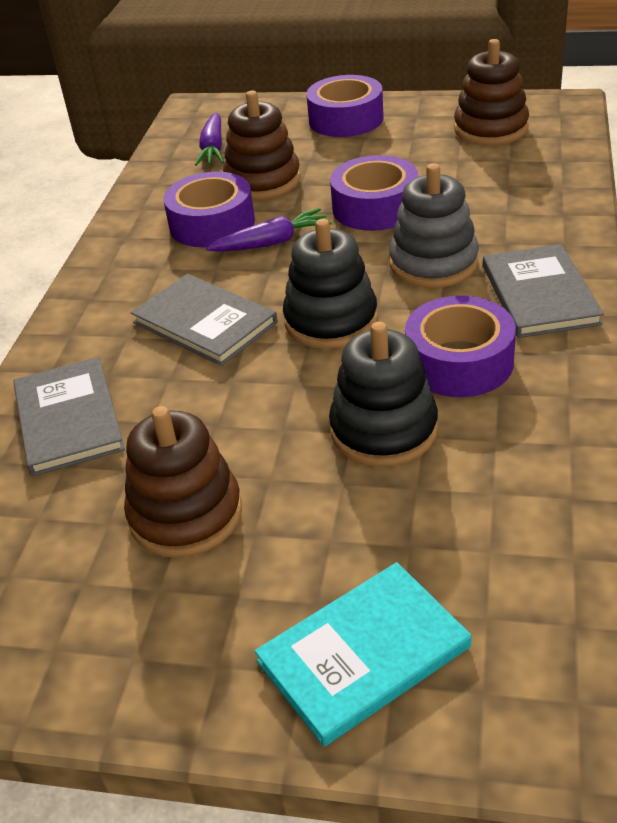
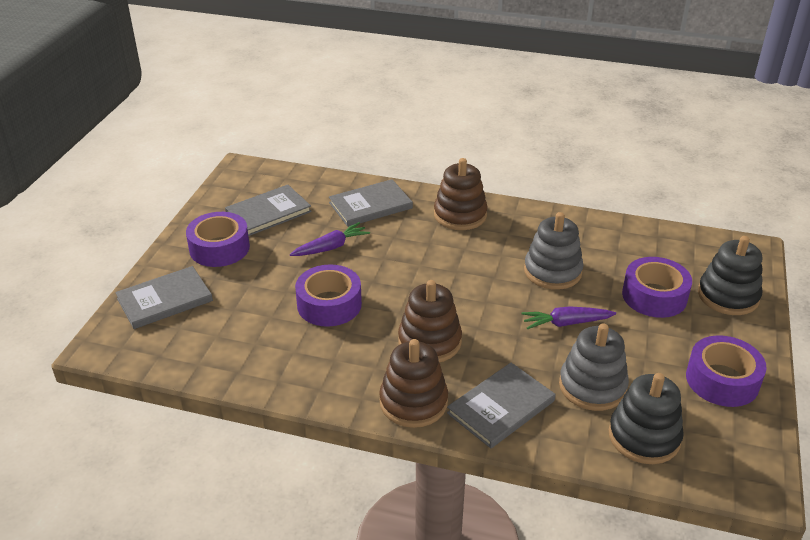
grey book: [13,357,125,476] [131,274,278,366] [483,244,604,338] = 3 -> [115,266,213,329] [225,185,312,236] [329,179,413,227] [447,363,556,448] = 4
grey stacking toy: [389,163,479,288] = 1 -> [524,212,584,290] [559,323,629,411] = 2
turquoise book: [255,562,471,747] = 1 -> none = 0

